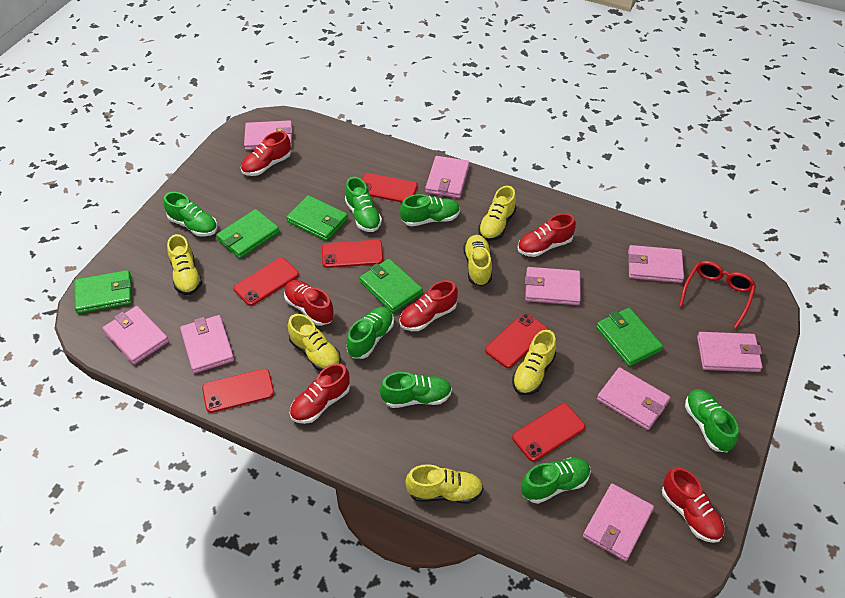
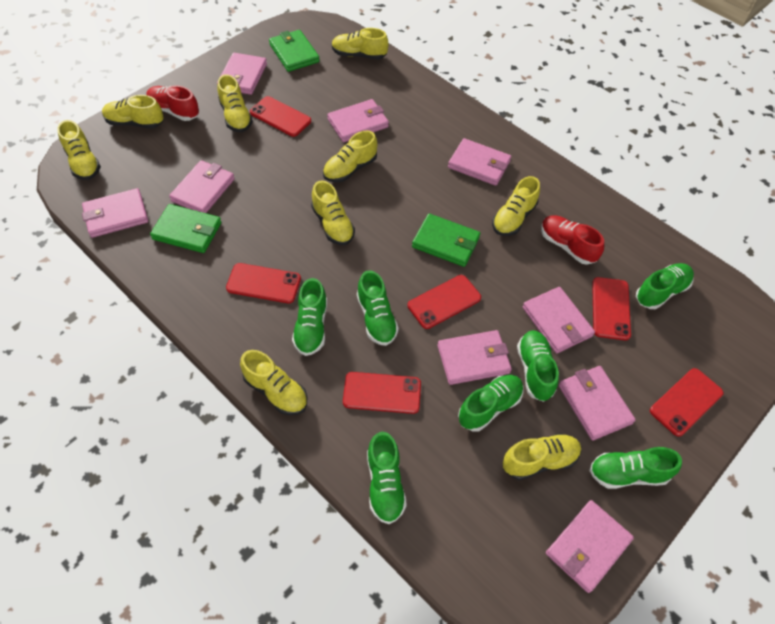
green wallet: [75,270,132,314] [216,209,280,259] [286,195,348,241] [359,259,423,313] [596,308,663,367] = 5 -> [150,204,221,253] [269,30,319,72] [412,214,480,267] = 3
red glasses: [679,261,756,329] = 1 -> none = 0
red shoe: [241,131,291,176] [284,280,334,326] [290,363,350,424] [399,280,458,331] [518,213,576,257] [662,467,725,543] = 6 -> [147,85,199,121] [541,215,604,265] = 2
yellow shoe: [167,234,202,295] [288,314,341,371] [405,464,483,504] [463,235,492,286] [478,186,516,241] [512,330,556,395] = 6 -> [57,120,101,180] [102,95,163,129] [217,74,253,132] [240,350,307,415] [311,180,355,245] [323,131,377,182] [332,28,388,60] [492,176,540,236] [503,433,581,480] = 9

